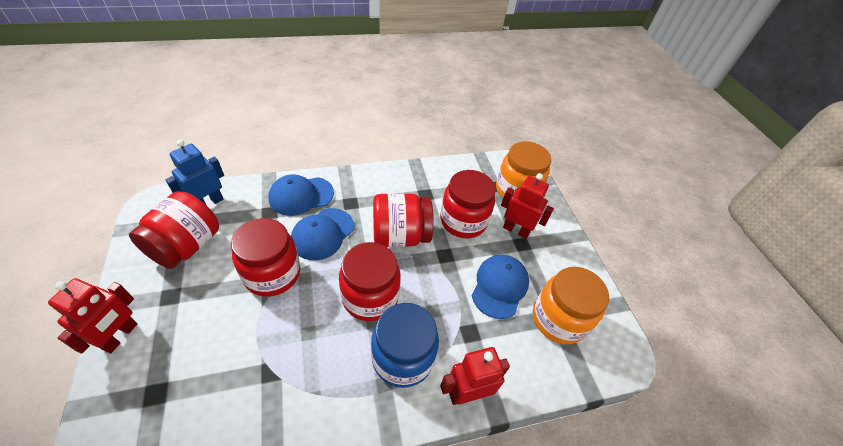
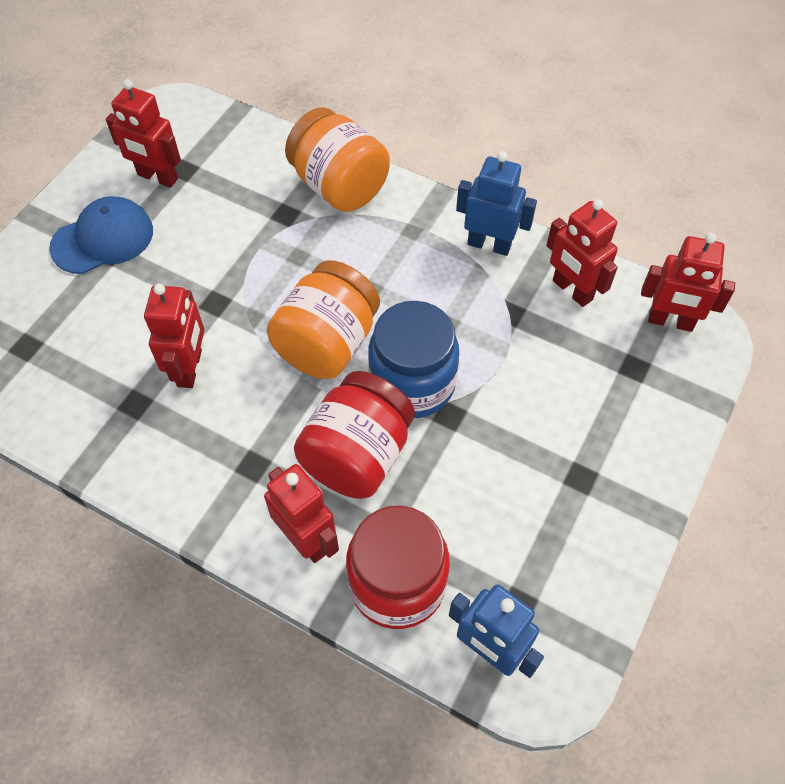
blue cap: [269,174,334,216] [291,208,354,260] [472,254,529,319] = 3 -> [49,196,153,274] = 1
blue robot: [165,140,224,205] = 1 -> [449,584,544,678] [456,151,537,256] = 2
red jar: [129,191,219,269] [231,218,300,297] [339,242,401,321] [373,193,434,247] [440,170,496,238] = 5 -> [294,371,415,499] [346,506,450,629] = 2
red robot: [48,278,137,354] [440,347,510,405] [501,173,554,239] = 3 -> [106,79,181,188] [144,284,204,388] [264,464,339,563] [546,199,618,307] [641,233,735,332] = 5

